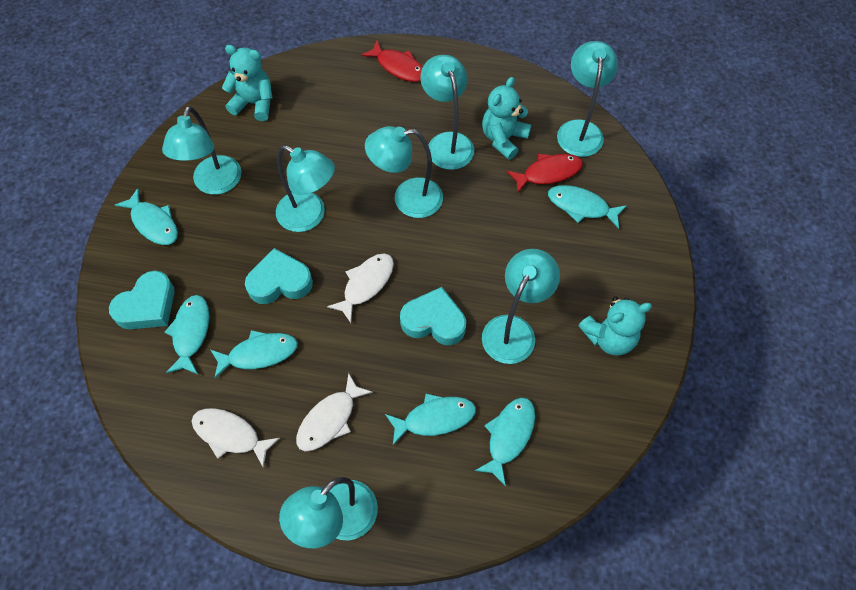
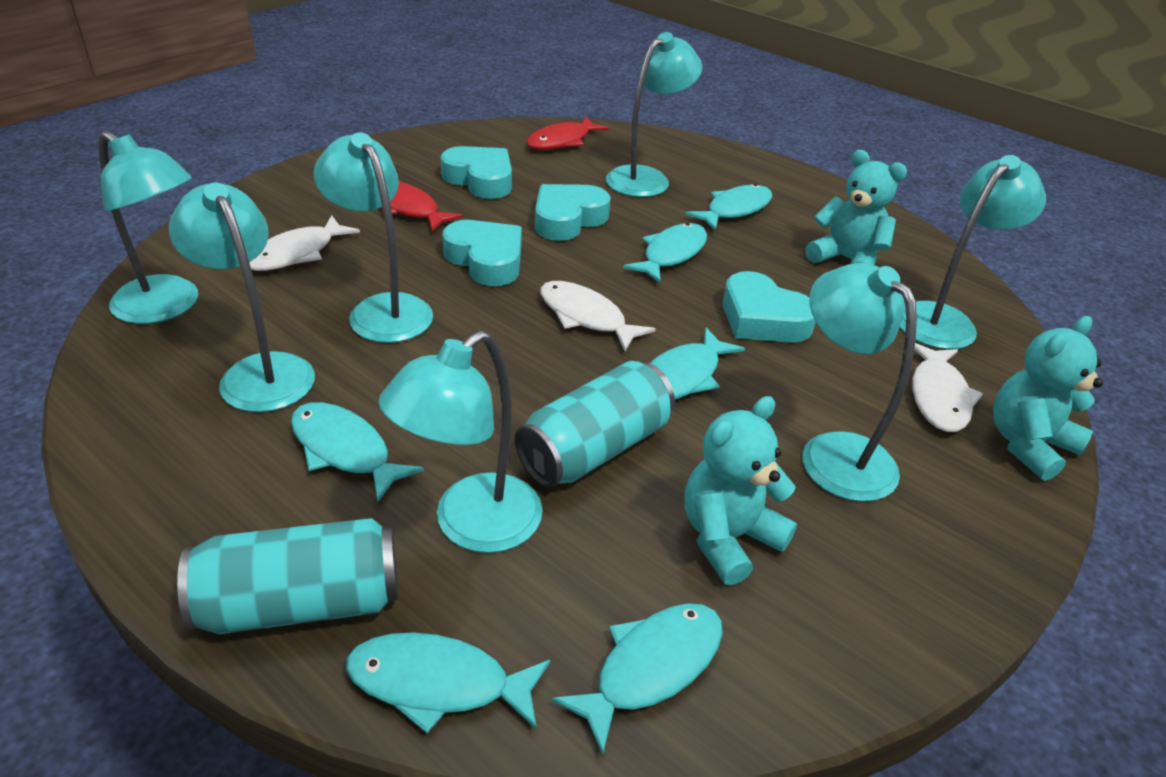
turquoise can: none = 0 -> [177,518,398,634] [515,361,675,488] = 2
turquoise heart: [109,271,175,329] [245,248,313,304] [400,287,466,345] = 3 -> [440,146,512,199] [443,220,522,286] [535,184,611,241] [723,271,816,343] = 4

